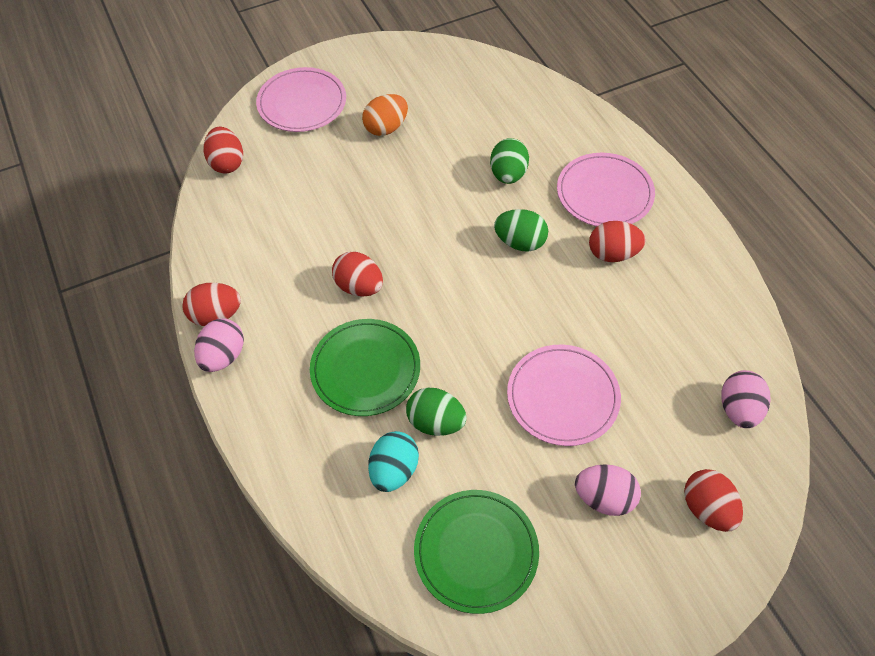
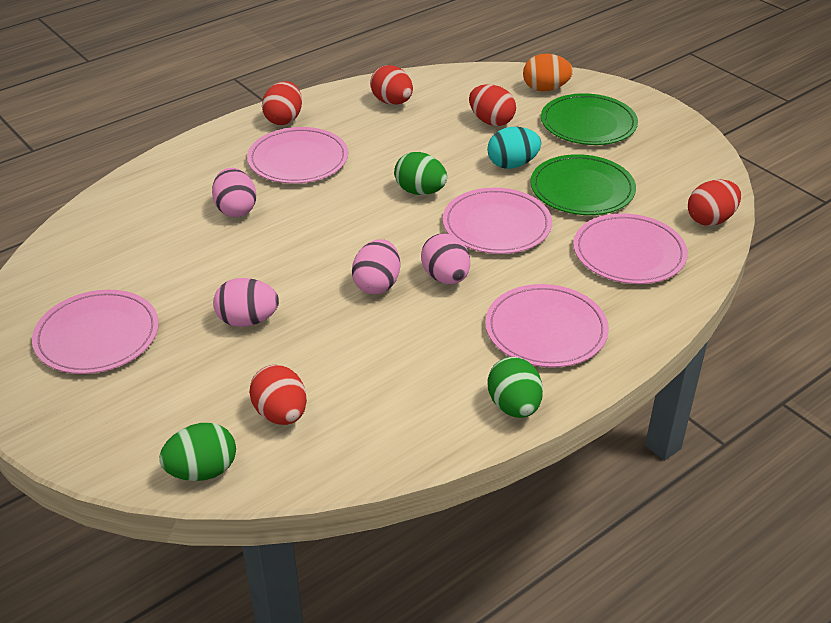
pink egg: [194,319,244,372] [575,464,641,516] [721,370,770,428] = 3 -> [212,168,256,217] [213,278,279,327] [352,239,400,294] [421,233,470,284] = 4
pink plate: [256,67,346,132] [507,344,621,446] [557,153,655,226] = 3 -> [32,290,159,374] [247,127,348,184] [443,188,552,254] [485,284,609,368] [573,213,688,284] = 5

